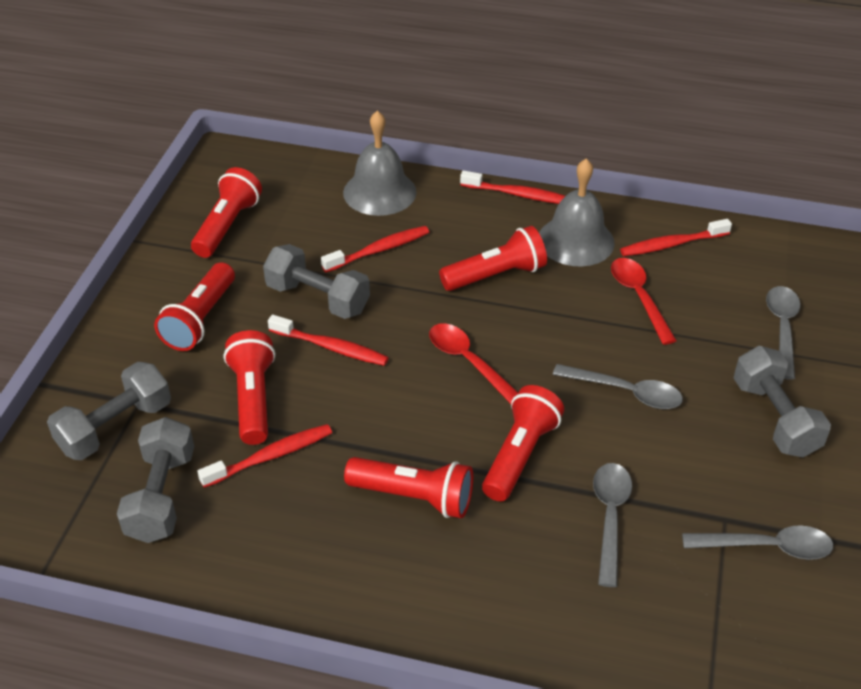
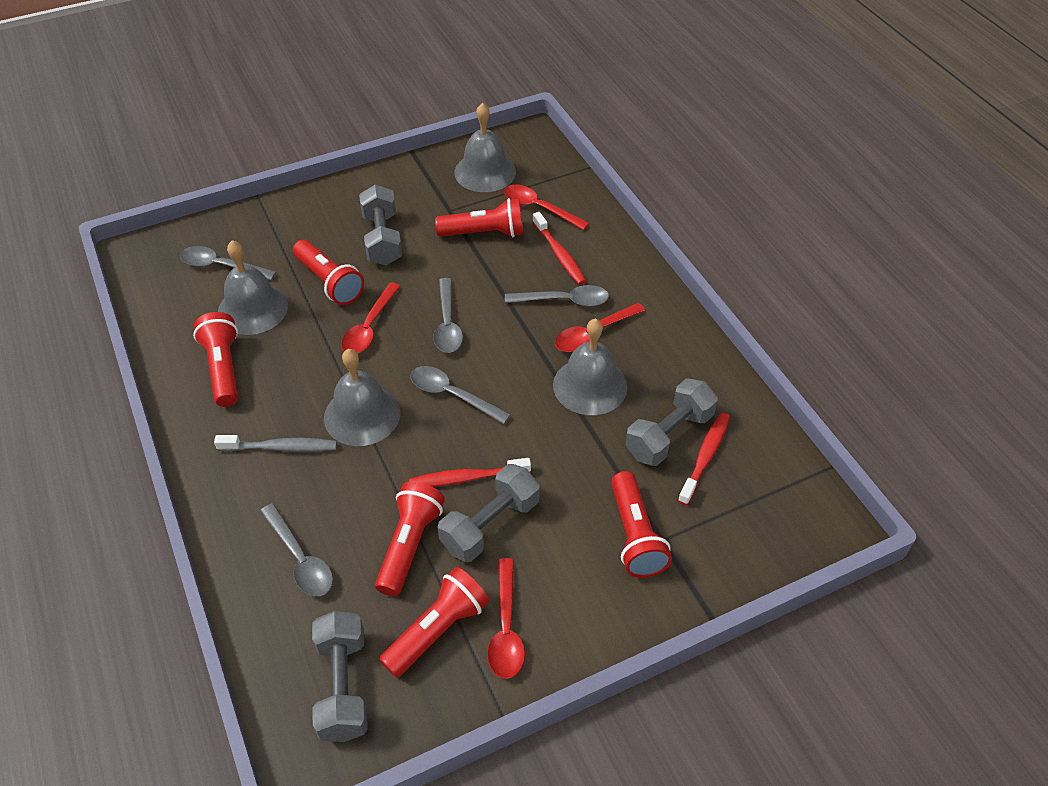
grey bell: [343,111,417,216] [539,158,615,267] = 2 -> [218,240,288,335] [324,349,400,446] [454,103,516,192] [553,318,627,415] = 4
grey spoon: [553,364,683,409] [593,463,632,587] [682,525,833,560] [766,286,800,379] = 4 -> [180,246,276,280] [260,503,333,596] [410,366,511,424] [433,278,463,353] [505,285,609,307] = 5
grey toothbrush: none = 0 -> [214,435,337,452] = 1
red spoon: [429,323,518,404] [611,258,677,345] = 2 -> [341,282,401,353] [487,558,525,679] [504,185,589,230] [555,303,645,352] = 4
red toothbrush: [197,424,332,488] [268,315,389,366] [321,226,429,272] [460,170,565,204] [620,219,732,256] = 5 -> [409,458,531,487] [532,212,586,285] [678,413,730,505] = 3

